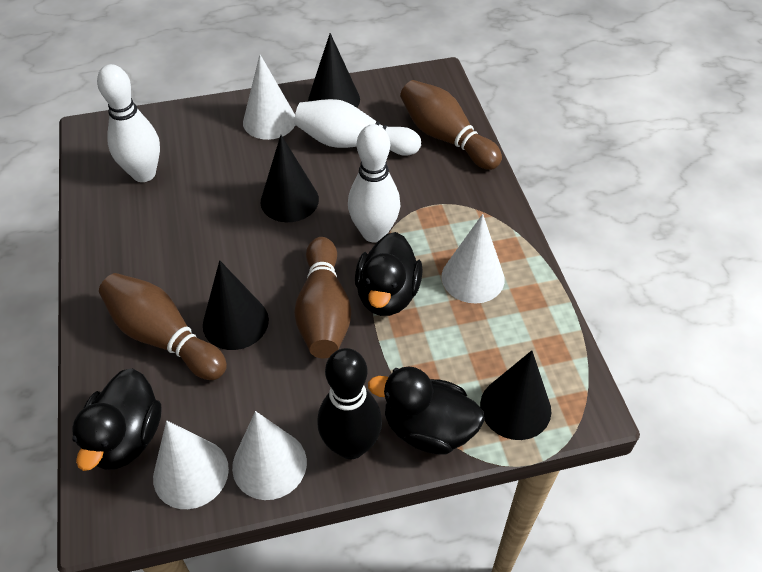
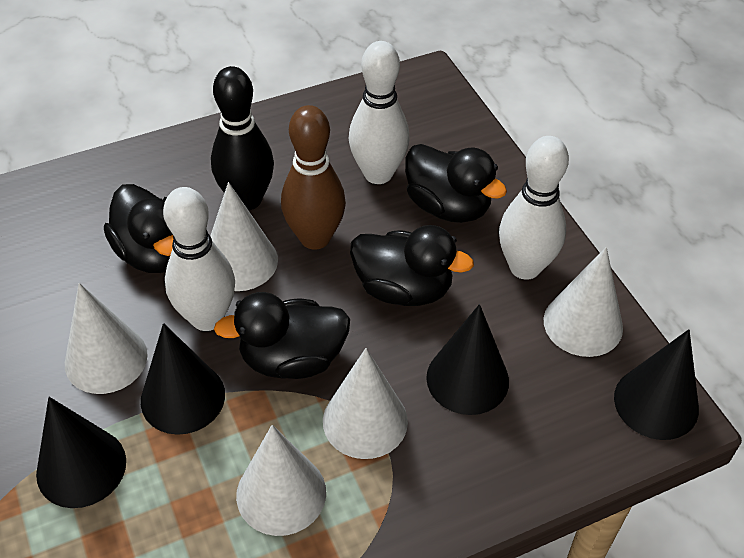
black duck: [72,368,161,471] [355,232,423,316] [368,367,485,455] = 3 -> [104,184,173,273] [214,292,350,379] [350,225,474,306] [405,144,507,223] = 4
brown bowling pin: [99,273,227,380] [294,237,351,358] [400,80,502,170] = 3 -> [281,105,346,250] = 1
white cone: [153,421,229,509] [232,411,307,500] [243,55,295,140] [442,214,505,303] = 4 -> [65,283,148,394] [210,182,278,291] [236,425,326,536] [323,348,408,459] [544,247,623,357] = 5

